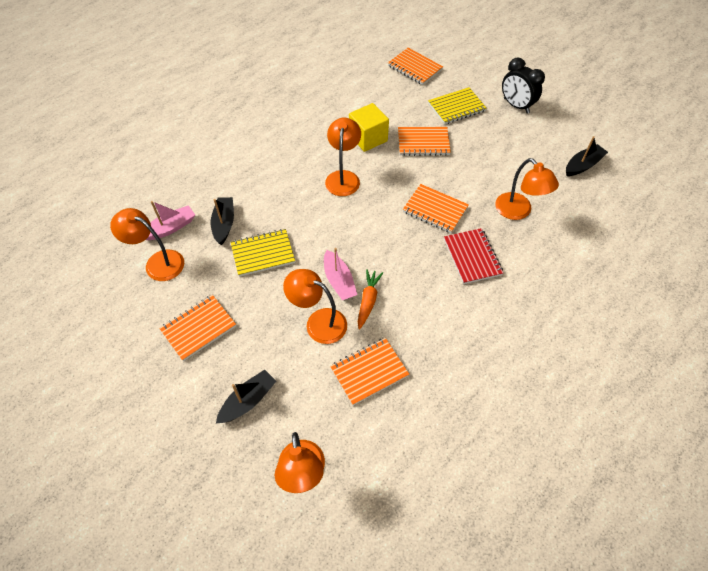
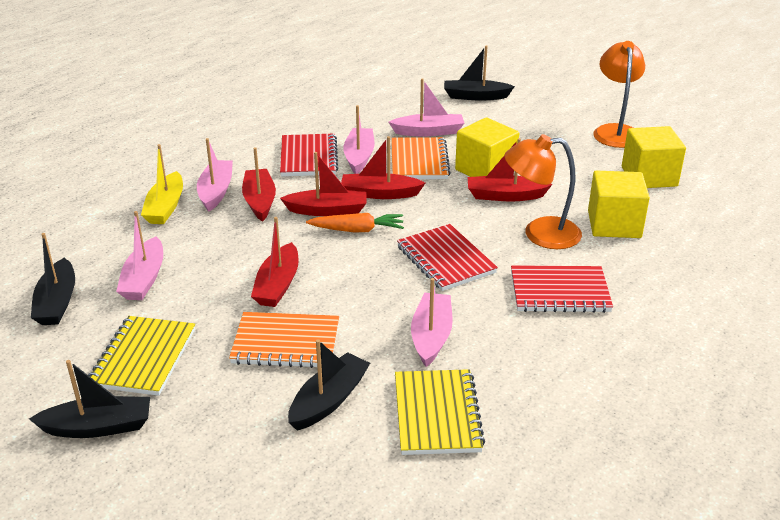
black boat: [211,197,234,245] [216,370,276,423] [566,136,608,176] = 3 -> [29,360,150,438] [31,233,75,325] [288,339,370,431] [444,45,515,101] = 4
black clock: [502,58,545,113] = 1 -> none = 0
orange lamp: [110,208,184,281] [275,432,325,493] [283,269,347,344] [325,118,361,196] [495,158,559,220] = 5 -> [505,134,582,249] [593,41,645,148] = 2
orange notebook: [159,295,236,361] [330,338,410,405] [388,48,443,85] [398,127,451,156] [403,184,469,233] = 5 -> [229,312,339,368] [391,137,451,179] = 2
pink boat: [146,201,195,240] [324,248,357,300] = 2 -> [116,211,163,300] [197,138,233,212] [343,105,375,174] [389,78,465,137] [411,278,453,367] = 5
red boat: none = 0 -> [242,147,276,222] [251,217,299,307] [280,152,367,216] [341,136,425,199] [468,138,553,201] = 5
red notebook: [444,228,503,284] = 1 -> [280,134,338,176] [397,224,498,291] [511,265,613,313] = 3
yellow boat: none = 0 -> [141,144,183,224] = 1
yellow cube: [349,103,389,152] = 1 -> [455,117,519,177] [588,171,650,238] [622,126,686,188] = 3

